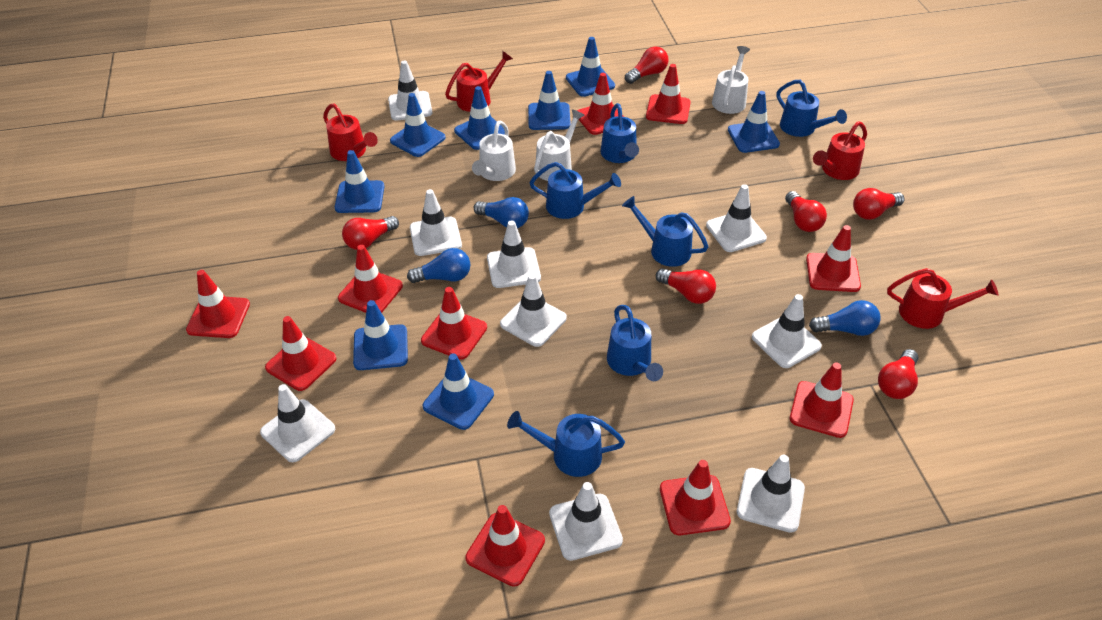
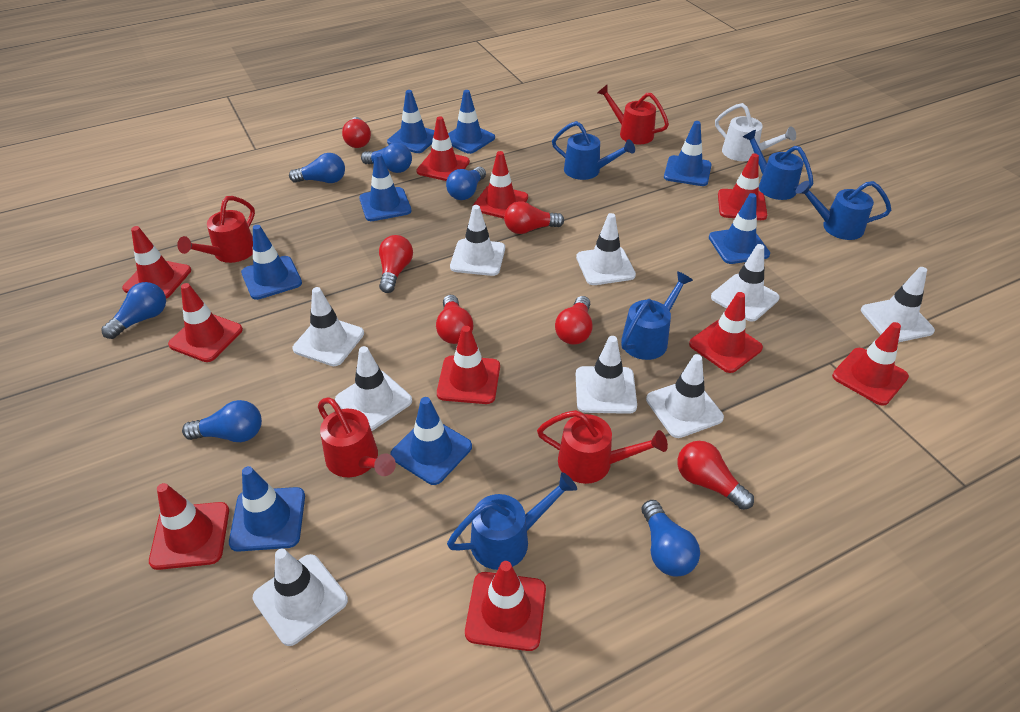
blue light bulb: [407,248,470,283] [474,197,529,228] [809,300,881,336] = 3 -> [101,282,166,339] [182,400,262,442] [289,153,345,183] [361,143,412,173] [446,167,486,200] [642,500,700,576] = 6
blue watering can: [507,411,625,477] [529,162,621,219] [600,103,639,163] [607,305,663,381] [622,196,708,267] [777,80,847,137] = 6 -> [447,472,577,570] [552,121,635,180] [621,271,693,360] [743,130,813,200] [796,181,891,240] = 5
white watering can: [472,121,516,181] [534,109,585,181] [712,46,750,114] = 3 -> [715,103,796,161] = 1

